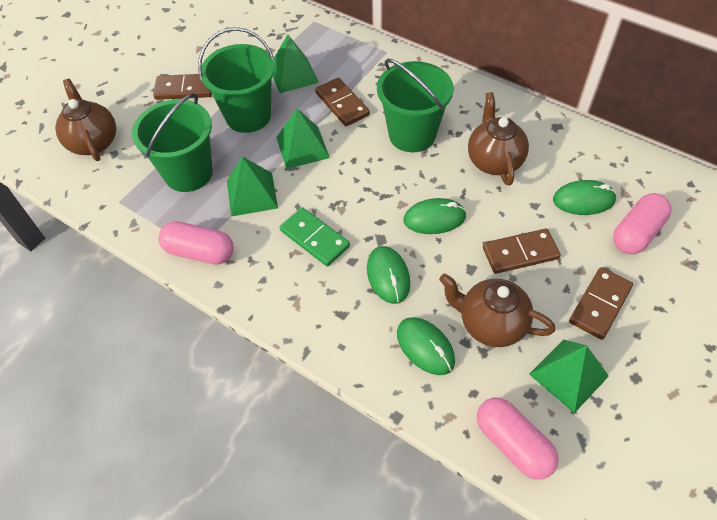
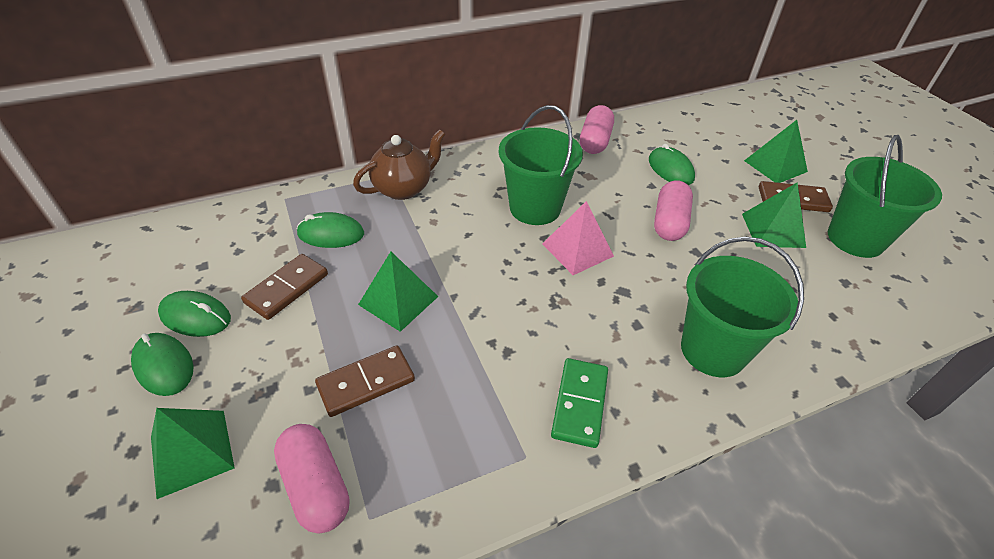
brown domino: [153,74,212,100] [315,78,370,126] [483,229,560,274] [569,267,633,340] = 4 -> [241,254,328,320] [315,346,415,417] [759,181,833,212] = 3
brown teapot: [55,79,116,161] [439,274,555,347] [468,92,529,186] = 3 -> [353,129,445,200] = 1
pink pyramid: none = 0 -> [542,201,614,275] = 1

